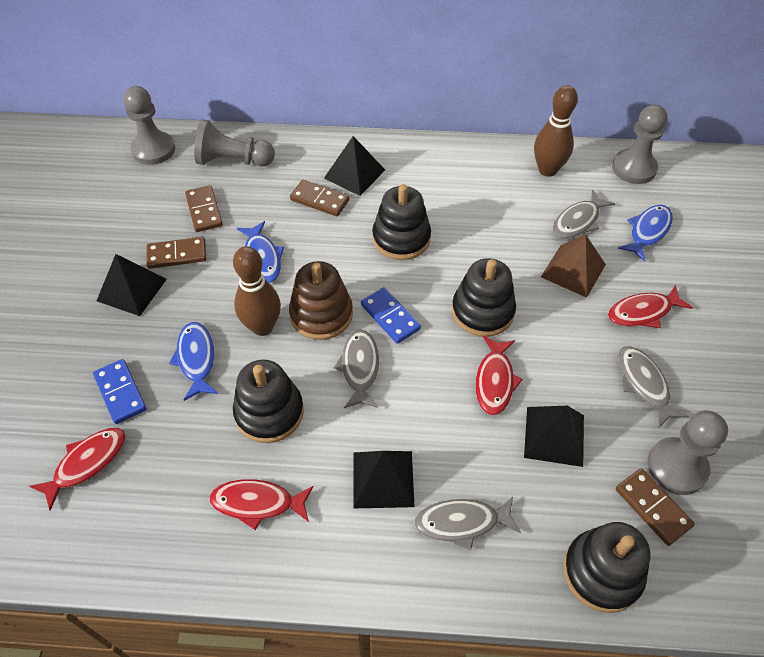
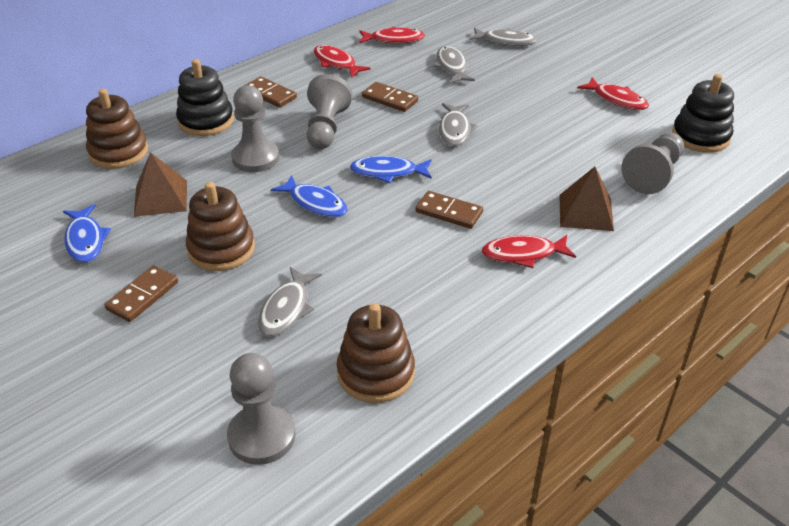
black pyramid: [97,254,167,316] [324,136,385,196] [353,451,415,508] [524,406,584,467] = 4 -> none = 0
black stacking toy: [233,360,304,443] [372,184,431,260] [452,258,516,337] [563,522,650,613] = 4 -> [176,59,234,136] [672,74,734,153] = 2
blue domino: [93,359,147,424] [361,287,421,344] = 2 -> none = 0
brown bowling pin: [233,246,281,336] [534,85,578,177] = 2 -> none = 0
brown pyramid: [541,234,606,298] = 1 -> [134,152,187,217] [559,167,614,231] = 2
brown stacking toy: [289,261,353,340] = 1 -> [86,89,148,169] [186,182,255,271] [337,303,415,403] = 3

